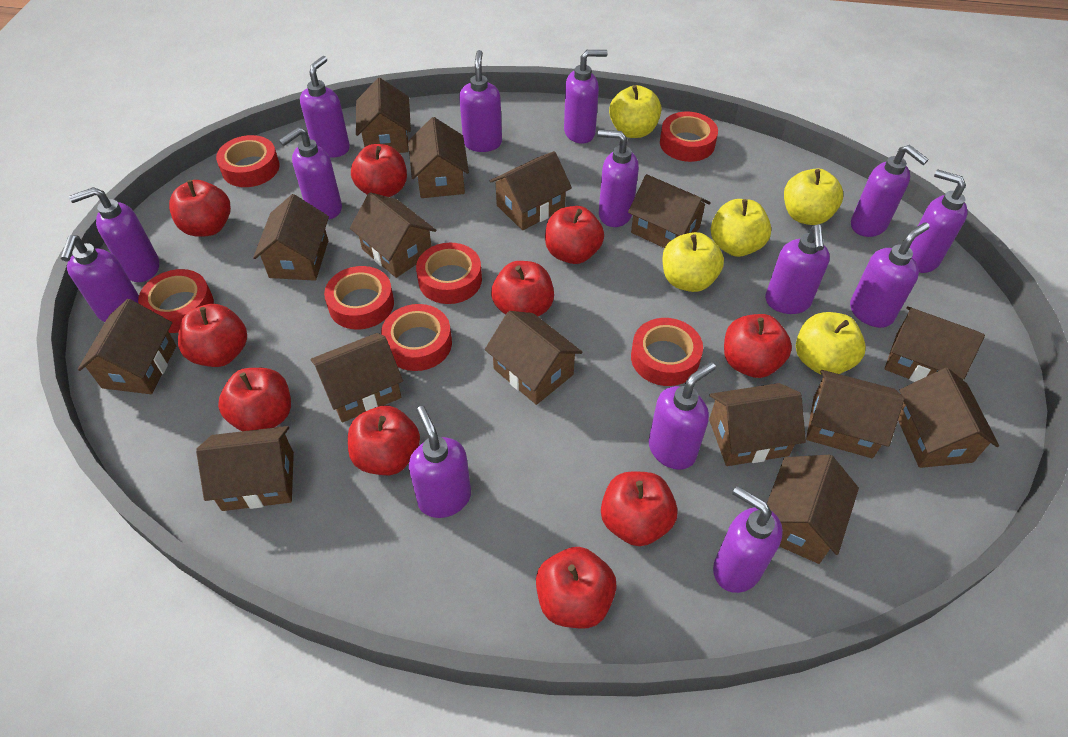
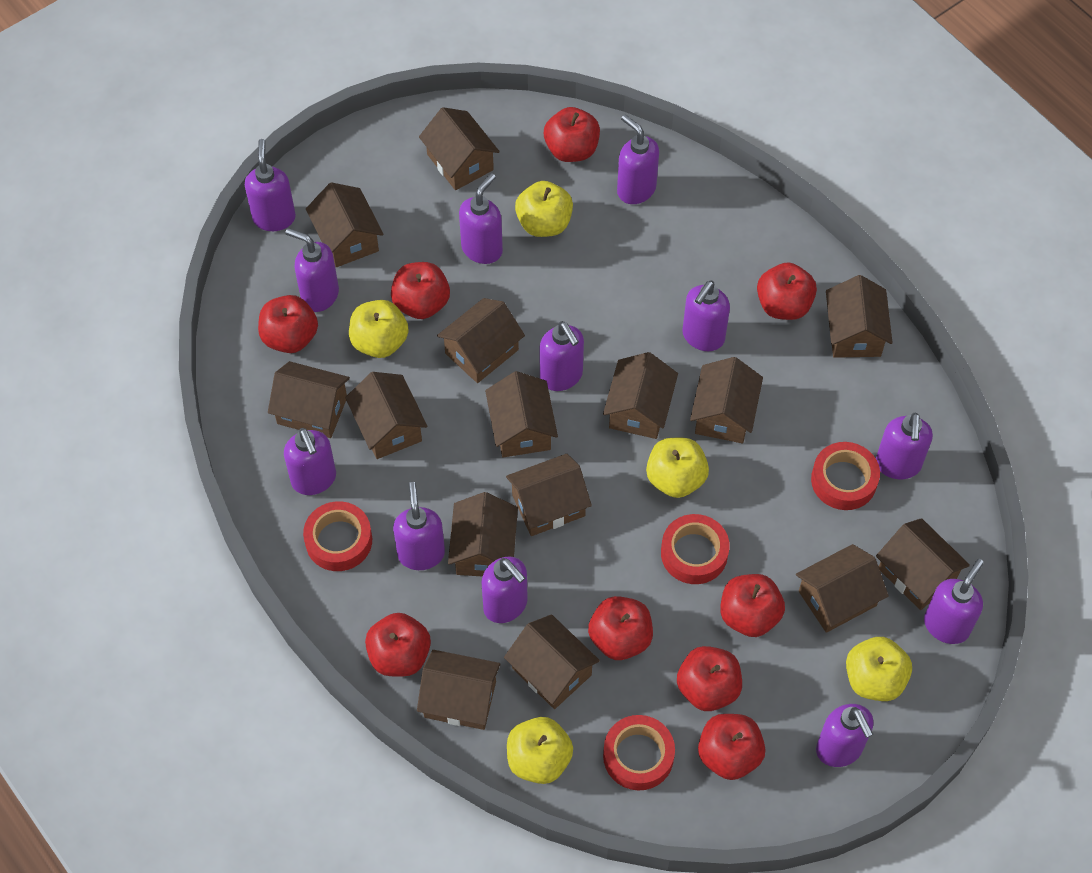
purple soap dispenser: [61,235,139,322] [69,187,159,282] [279,127,342,219] [300,56,350,158] [409,406,471,518] [459,50,502,152] [564,50,608,144] [598,130,639,227] [649,362,716,470] [713,486,783,593] [765,225,830,314] [850,222,930,328] [851,145,929,237] [909,169,968,273] = 14 -> [245,139,296,231] [284,428,336,495] [285,228,339,312] [393,482,445,570] [459,173,503,264] [481,557,528,623] [540,321,584,391] [617,115,659,204] [682,280,730,351] [816,704,874,767] [876,412,933,479] [924,559,984,644] = 12
red apple: [169,180,231,237] [178,304,247,367] [218,368,291,431] [348,406,420,475] [351,144,407,197] [491,261,554,316] [536,547,617,629] [545,206,604,264] [601,472,678,546] [724,314,792,378] = 10 -> [258,295,318,353] [365,613,431,677] [391,262,450,319] [544,107,600,162] [588,596,653,660] [677,646,742,711] [698,714,766,780] [720,574,785,637] [757,262,817,320] = 9
red tape: [138,269,214,333] [216,135,280,187] [324,266,394,330] [381,304,452,371] [416,243,482,304] [631,318,703,386] [660,112,718,162] = 7 -> [303,501,372,571] [603,715,675,791] [661,514,730,584] [811,442,880,510] = 4

